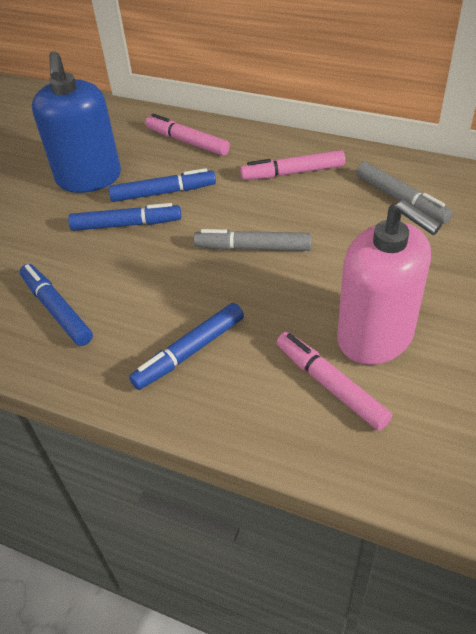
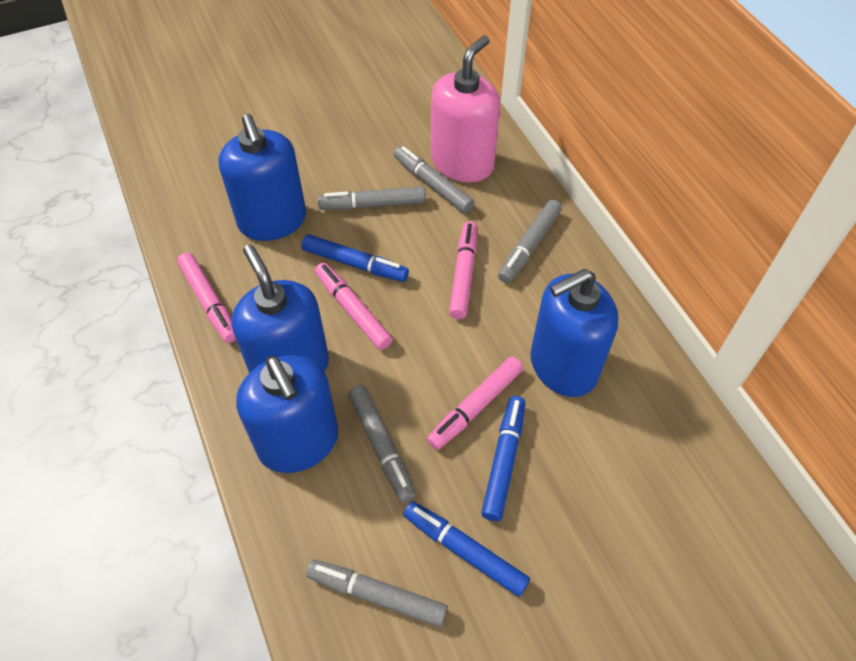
blue marker: [20,264,93,346] [68,203,181,231] [109,168,216,202] [129,303,244,390] = 4 -> [302,234,409,282] [403,501,530,597] [481,396,525,521] = 3
blue soap dispenser: [32,51,121,193] = 1 -> [218,114,306,241] [232,244,329,373] [236,355,338,473] [530,269,618,397] = 4
grey marker: [194,229,312,251] [356,162,453,224] = 2 -> [306,559,448,627] [318,186,425,210] [349,385,416,503] [394,146,474,213] [498,200,562,283] = 5
pink marker: [146,114,230,156] [240,150,345,180] [277,332,392,431] = 3 -> [177,253,236,343] [315,263,393,350] [427,357,523,450] [449,222,477,319] = 4

